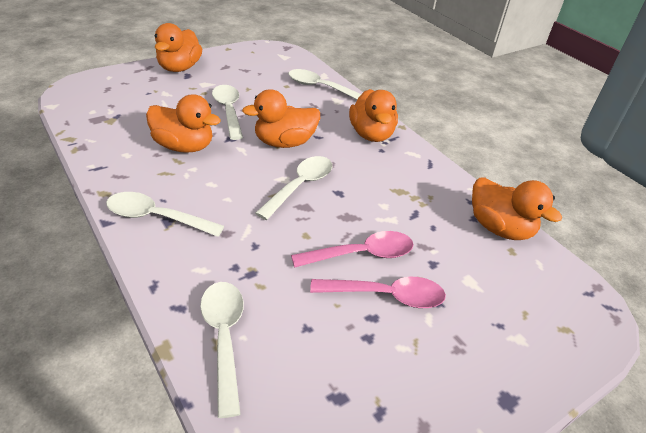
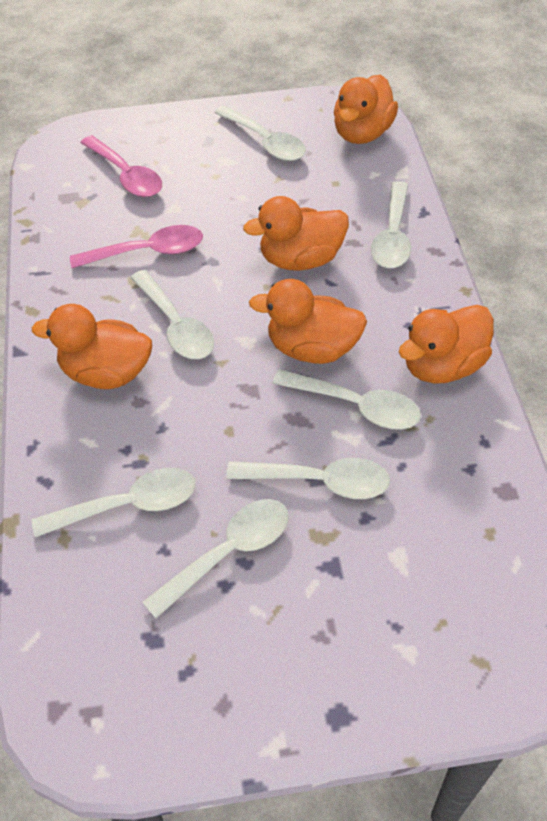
white spoon: [106,192,224,237] [200,282,244,418] [212,85,243,140] [255,156,332,220] [288,69,361,100] = 5 -> [32,468,196,538] [130,270,214,359] [142,499,289,619] [214,105,306,161] [226,458,390,499] [272,369,421,430] [371,181,411,268] = 7

